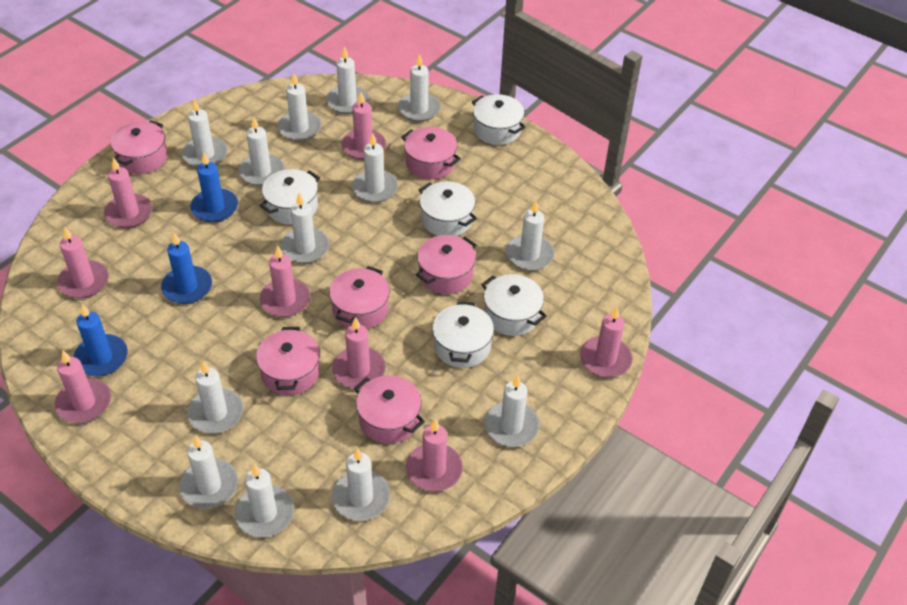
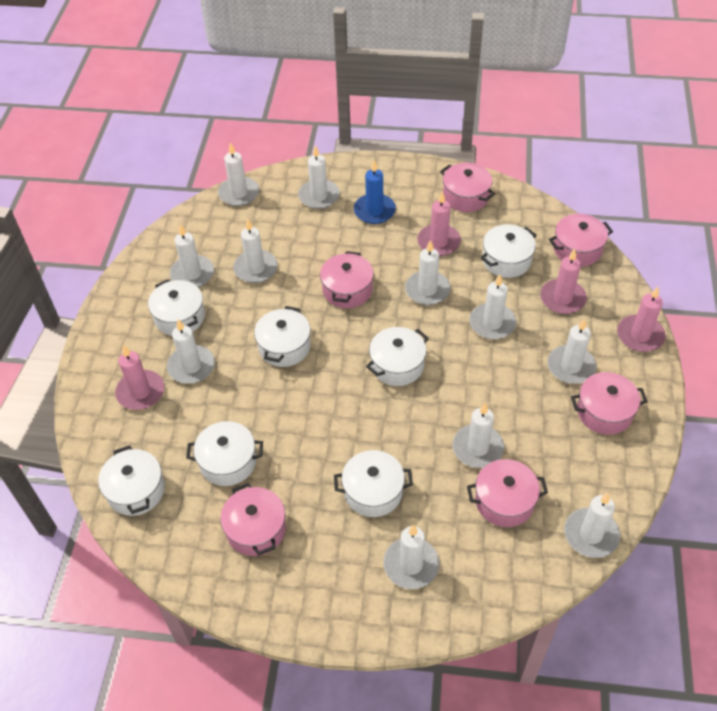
blue candle: [73,304,128,376] [161,233,212,304] [190,152,238,222] = 3 -> [354,160,396,224] = 1
pink candle: [54,350,111,423] [57,226,109,298] [104,157,152,228] [260,245,310,317] [332,317,386,389] [341,92,386,160] [406,419,463,492] [580,307,633,378] = 8 -> [115,345,164,410] [417,191,461,256] [540,248,587,314] [617,286,666,352] = 4
white candle: [179,435,238,509] [182,99,227,167] [187,361,243,434] [235,464,294,537] [238,116,284,186] [277,73,321,141] [281,193,329,263] [326,46,369,114] [332,448,390,521] [352,133,398,203] [398,54,441,122] [484,375,539,447] [506,201,554,271] = 13 -> [167,319,215,384] [170,224,214,287] [218,142,259,206] [233,218,278,283] [298,145,340,209] [383,525,440,589] [405,240,451,305] [452,403,504,468] [469,274,517,339] [547,318,597,384] [564,493,620,558] = 11
white pot: [259,169,320,225] [419,181,477,236] [432,301,494,368] [472,94,526,145] [481,274,547,336] = 5 -> [98,445,165,516] [148,279,205,336] [186,421,263,486] [254,306,310,367] [334,450,413,517] [366,327,429,386] [480,225,537,278] = 7

